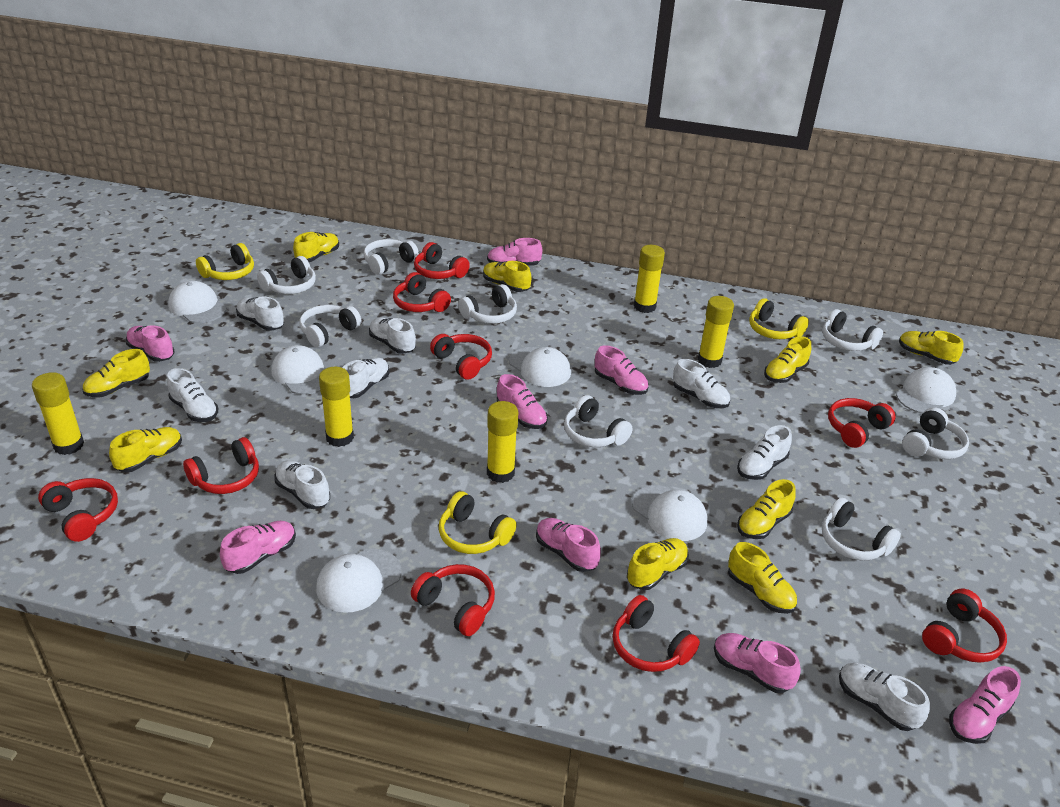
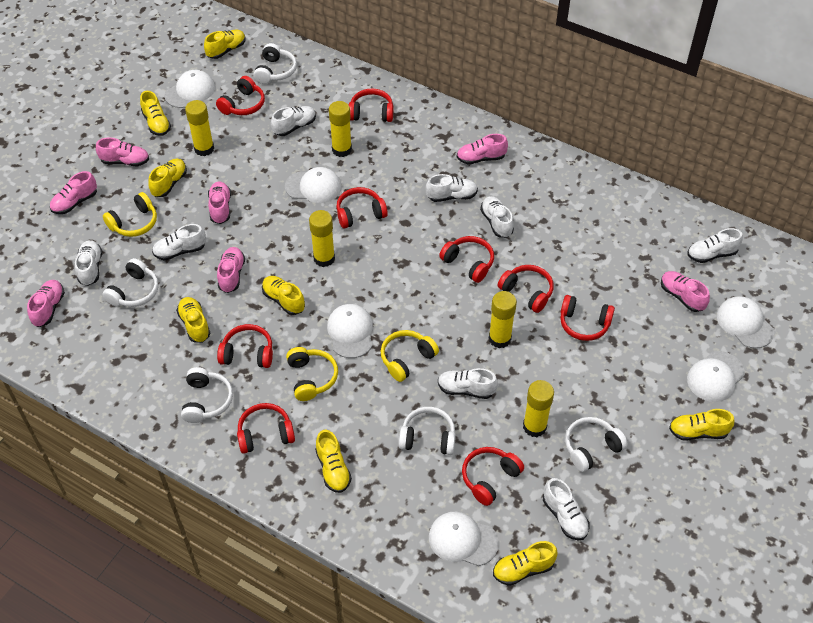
pink shoe: [126,325,174,362] [220,521,296,574] [487,238,542,266] [497,374,548,429] [536,518,601,572] [595,345,648,395] [714,633,801,693] [949,666,1021,744] = 8 -> [27,280,65,327] [50,171,97,214] [96,138,149,166] [208,181,231,224] [217,247,245,293] [457,134,508,164] [661,271,710,312] = 7
white headphones: [257,256,316,294] [299,305,361,347] [364,239,419,275] [458,284,517,324] [564,395,633,447] [822,309,883,351] [822,498,901,561] [902,407,969,459] = 8 -> [102,258,159,307] [181,367,233,423] [254,43,297,84] [399,407,456,455] [565,417,628,472] = 5
yellow shoe: [82,349,150,398] [109,427,182,472] [293,232,339,262] [483,261,531,292] [627,538,689,590] [728,542,797,614] [737,479,796,539] [764,336,811,383] [899,331,963,365] = 9 -> [140,91,171,136] [148,158,187,197] [176,297,211,342] [204,30,246,59] [262,276,305,315] [315,430,352,493] [493,541,558,586] [669,409,734,441] = 8

